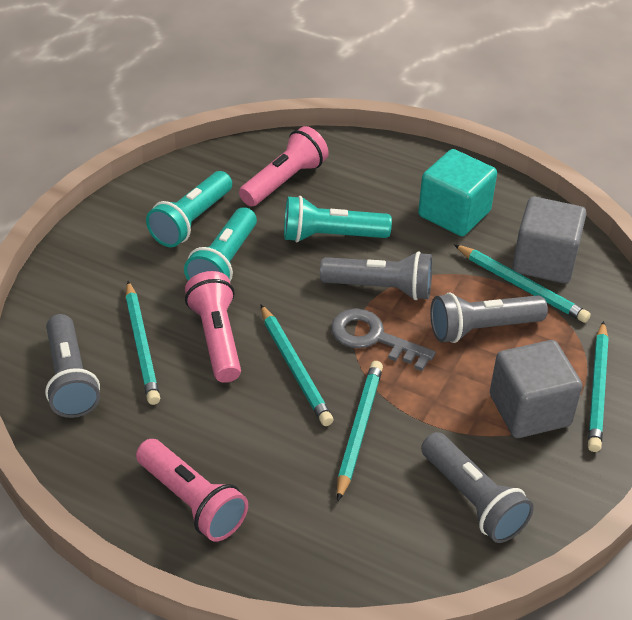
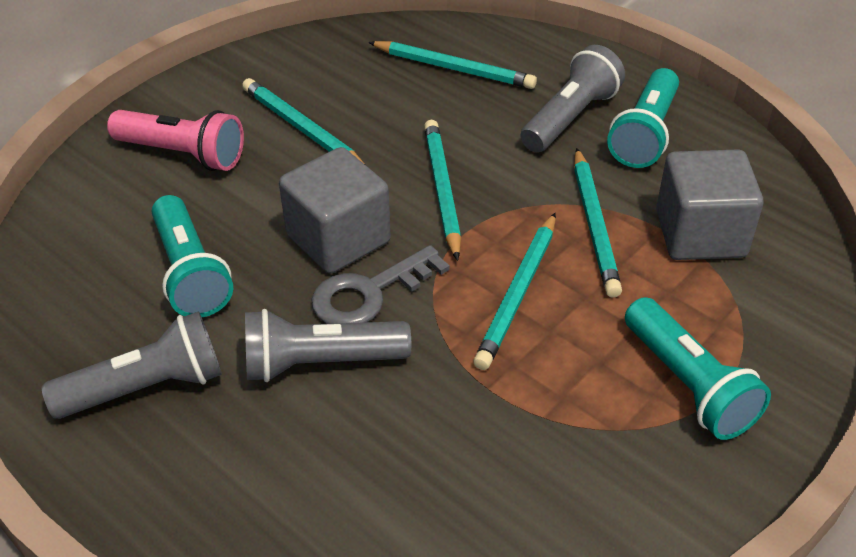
grey flashlight: [45,314,100,418] [320,251,432,300] [421,432,534,543] [430,293,548,343] = 4 -> [42,311,222,419] [245,309,411,382] [520,45,625,152] = 3
pink flashlight: [136,439,248,542] [185,271,241,383] [239,126,329,206] = 3 -> [107,110,244,171] = 1
turquoise cube: [418,149,497,236] = 1 -> none = 0

